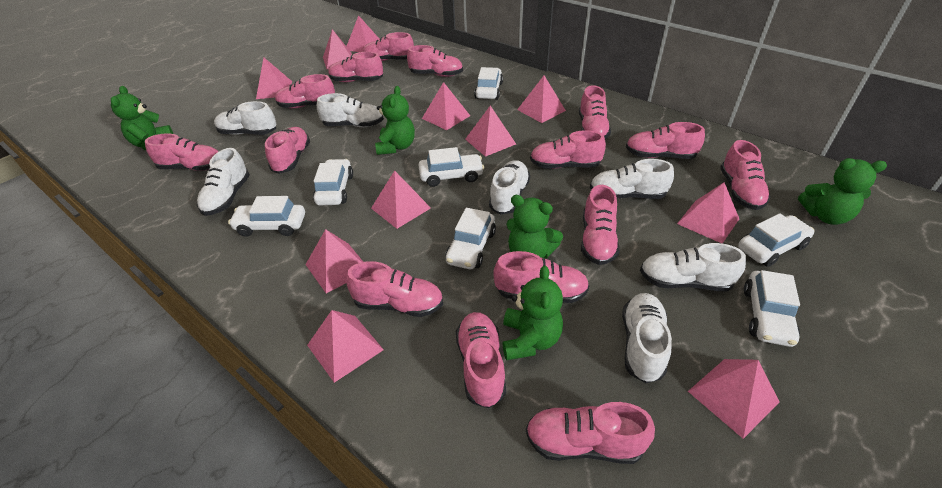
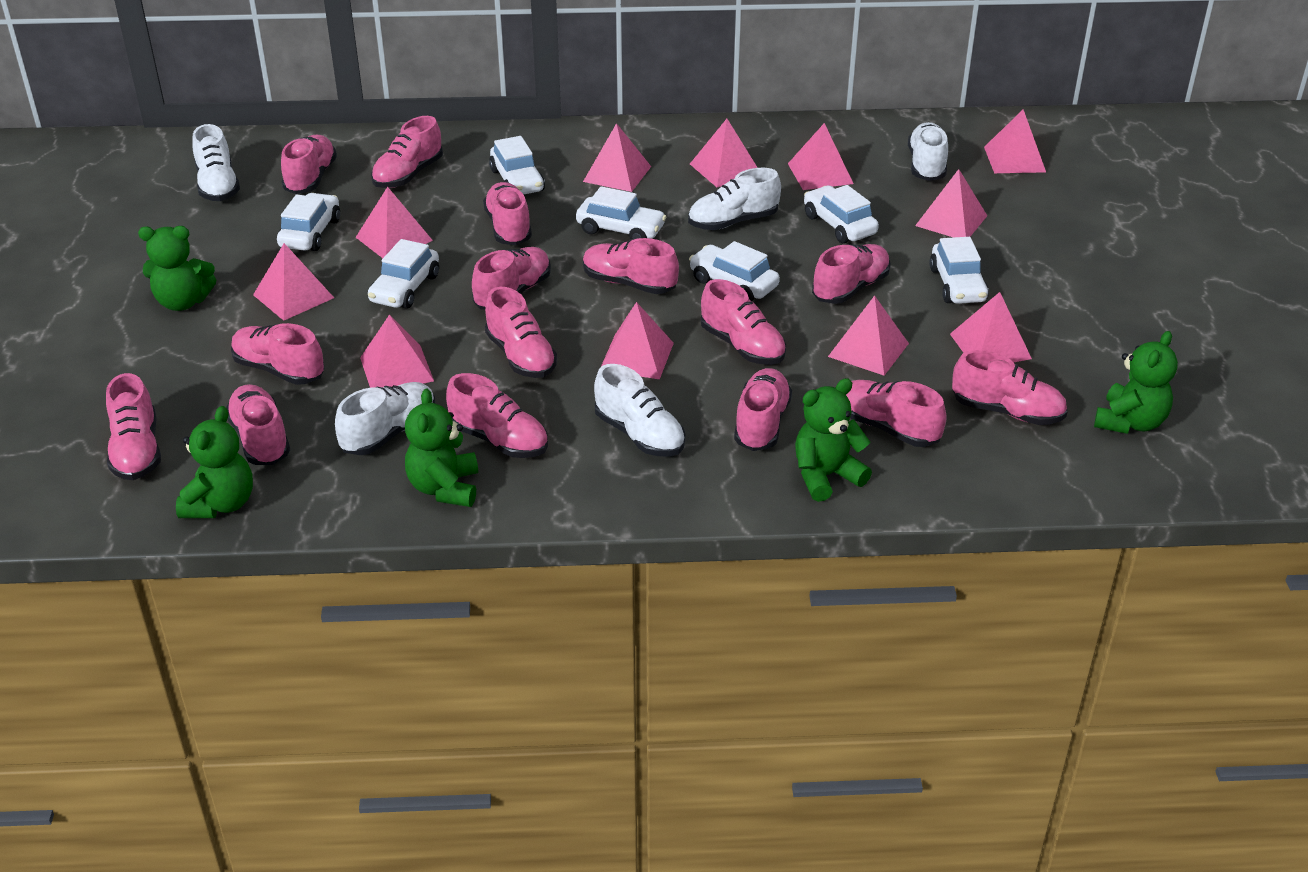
white shoe: [197,148,250,216] [214,101,276,135] [317,93,384,127] [489,160,530,215] [590,159,674,199] [622,293,672,383] [640,243,746,292] = 7 -> [192,124,240,201] [335,382,436,455] [594,364,686,457] [688,167,781,230] [908,122,948,181] = 5

